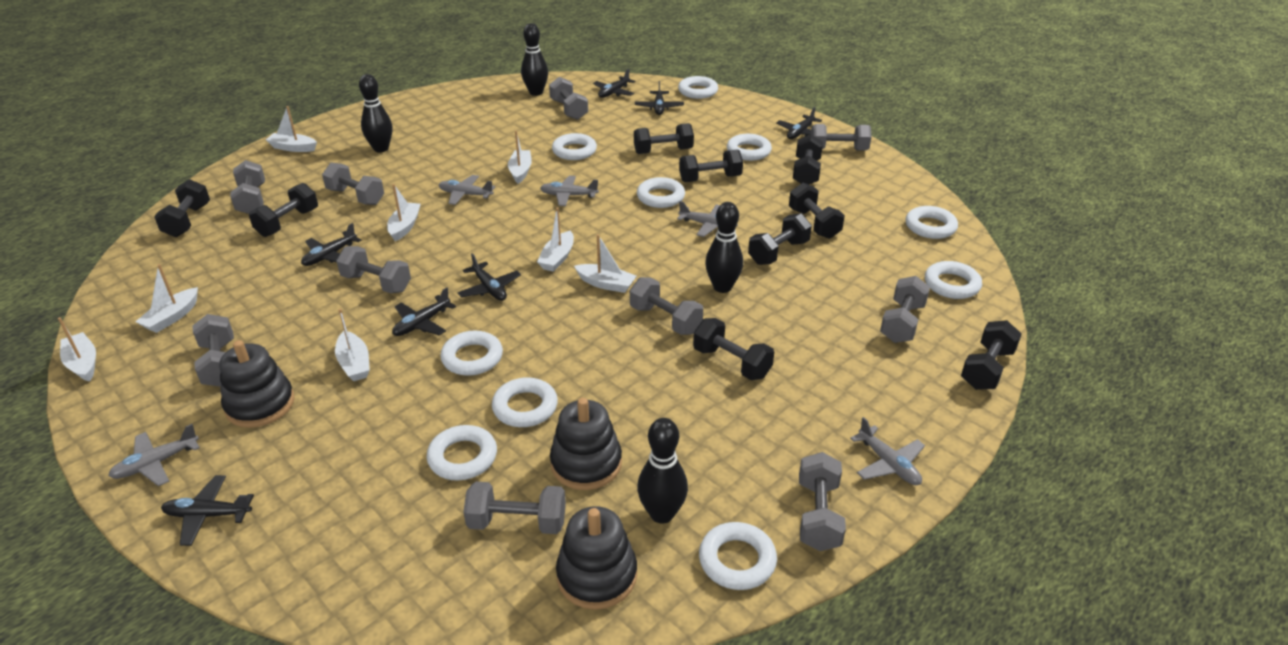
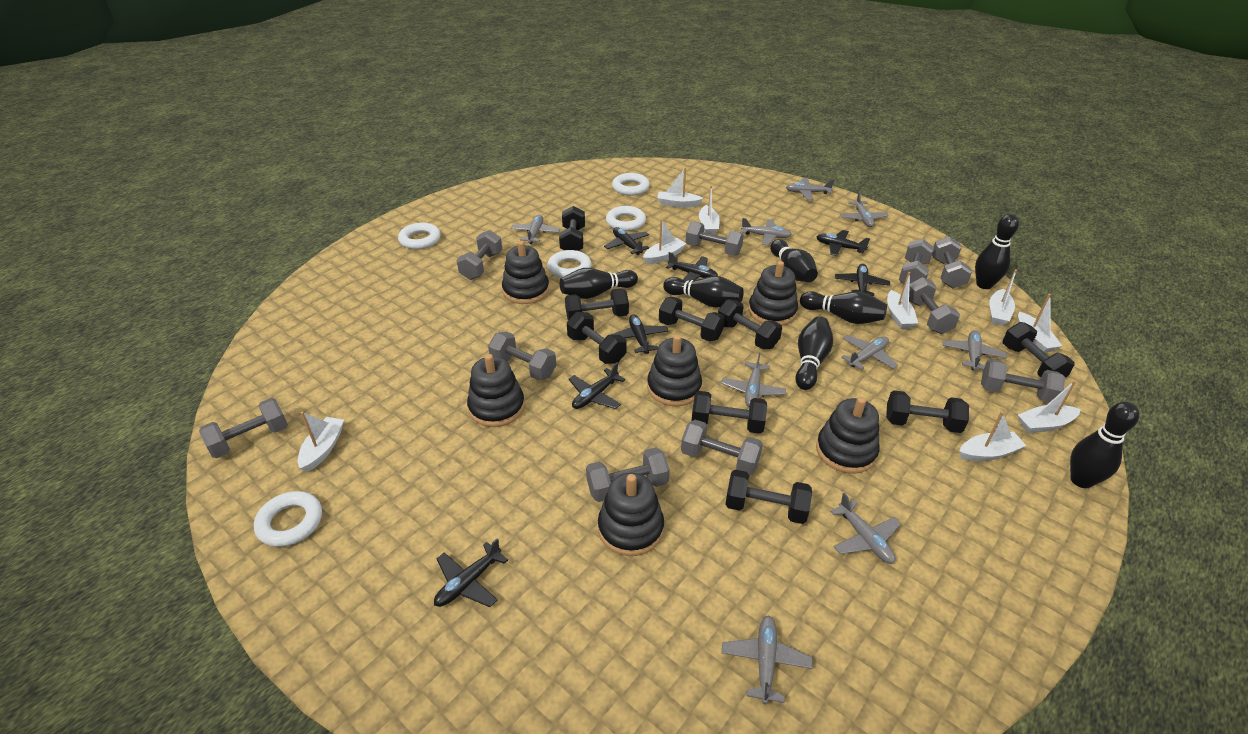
black bowling pin: [359,74,392,153] [521,23,548,96] [637,418,688,524] [705,202,743,293] = 4 -> [560,268,638,299] [663,276,744,308] [770,239,818,282] [795,316,833,390] [800,291,887,324] [975,214,1019,289] [1070,402,1139,488] = 7
black stacking toy: [219,340,294,428] [550,398,622,490] [556,506,637,610] = 3 -> [467,354,525,427] [502,241,549,304] [598,473,664,556] [647,335,702,406] [748,261,798,326] [816,397,879,474] = 6
grey plane: [108,424,200,486] [439,175,495,205] [540,176,599,206] [677,201,738,237] [850,417,925,485] = 5 -> [511,215,560,244] [721,352,786,407] [721,615,813,705] [741,218,792,246] [786,178,834,200] [830,493,901,564] [840,192,889,227] [841,335,898,370] [943,330,1007,371] = 9
white boat: [58,317,96,381] [135,264,198,333] [266,106,317,152] [335,309,370,381] [387,184,421,241] [508,131,532,184] [537,207,574,272] [574,234,637,293] = 8 -> [298,411,344,472] [643,219,686,264] [657,168,703,208] [699,185,720,235] [887,272,918,329] [959,411,1026,461] [989,269,1017,326] [1018,294,1062,353] [1018,380,1081,433] = 9
white ring: [427,425,497,480] [440,331,503,376] [492,377,558,427] [552,133,597,160] [637,177,685,208] [678,76,718,99] [699,522,777,590] [727,134,772,161] [906,206,958,239] [925,261,982,299] = 10 -> [254,491,322,547] [398,223,441,249] [547,250,591,278] [606,206,646,231] [612,173,650,196] = 5

